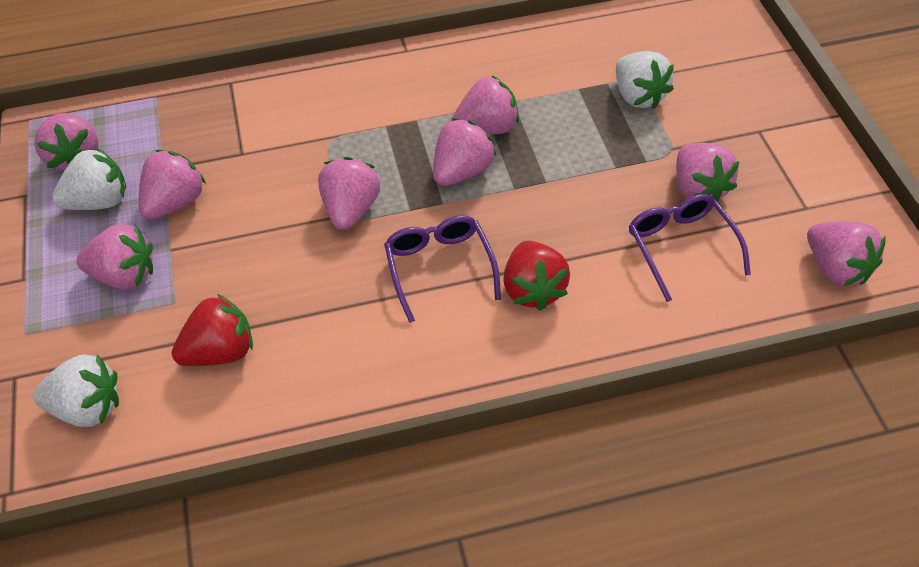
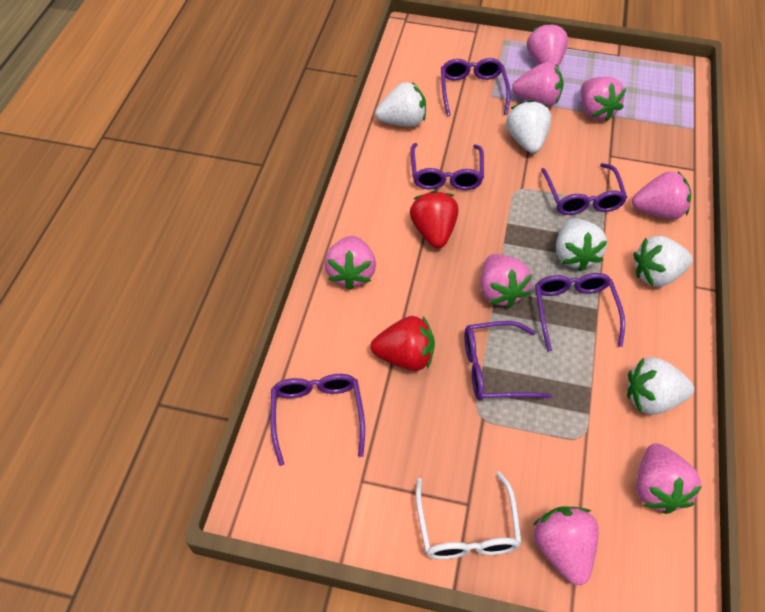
purple glasses: [384,215,501,323] [629,194,751,302] = 2 -> [271,374,365,466] [410,143,484,190] [441,58,510,116] [465,321,552,401] [535,273,625,352] [541,163,627,215] = 6
white glasses: none = 0 -> [416,471,522,560] = 1
white strawberry: [33,354,119,427] [52,147,126,210] [616,51,674,109] = 3 -> [375,82,426,127] [506,100,551,153] [556,219,607,272] [627,357,694,414] [633,236,692,287] = 5

